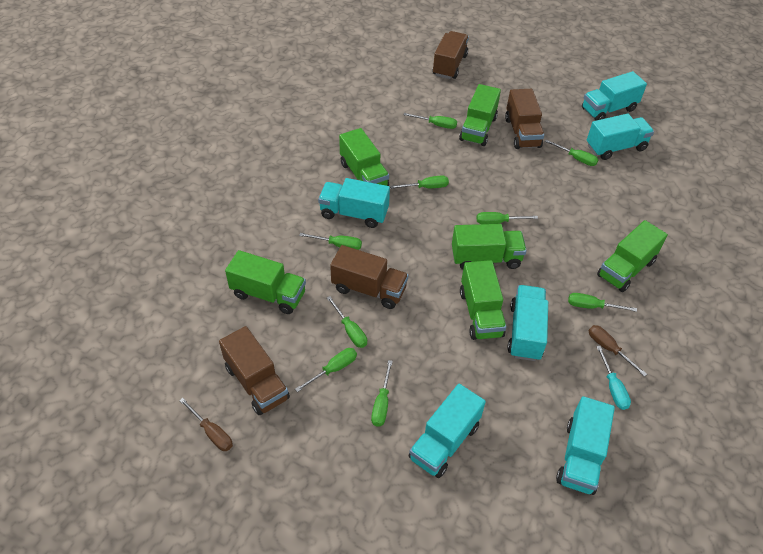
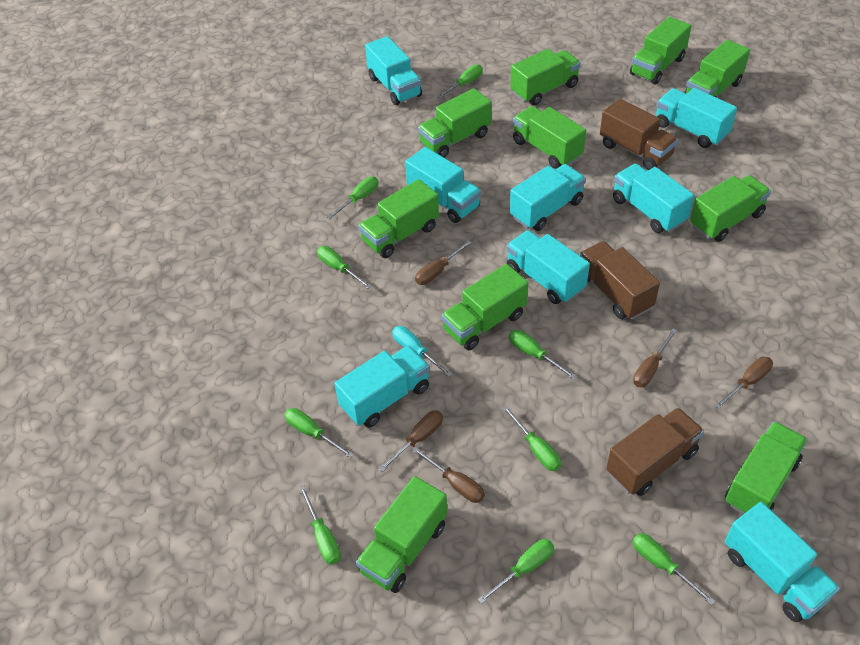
brown screwdriver: [179,398,233,451] [589,325,647,377] = 2 -> [379,410,443,472] [412,447,485,503] [415,240,472,285] [633,329,677,387] [715,357,773,409] = 5
brown truck: [219,326,290,415] [330,245,408,309] [432,31,469,79] [505,89,544,149] = 4 -> [579,241,660,320] [600,98,678,170] [606,407,704,496] = 3
green truck: [225,250,306,314] [339,128,389,186] [452,224,527,270] [459,84,501,146] [460,260,507,340] [597,220,668,292] = 6 -> [356,476,448,593] [359,179,439,258] [418,88,491,157] [441,264,528,350] [510,49,581,105] [513,106,586,169] [630,16,691,84] [684,40,750,98] [690,175,771,242] [725,421,808,514] = 10
turquoise truck: [318,178,390,228] [409,384,486,478] [507,285,548,361] [556,396,615,495] [582,71,647,121] [587,114,654,160] = 6 -> [335,345,430,427] [365,36,422,105] [405,147,481,223] [506,230,590,304] [510,164,586,231] [613,164,694,233] [656,88,737,148] [725,502,840,622] = 8

